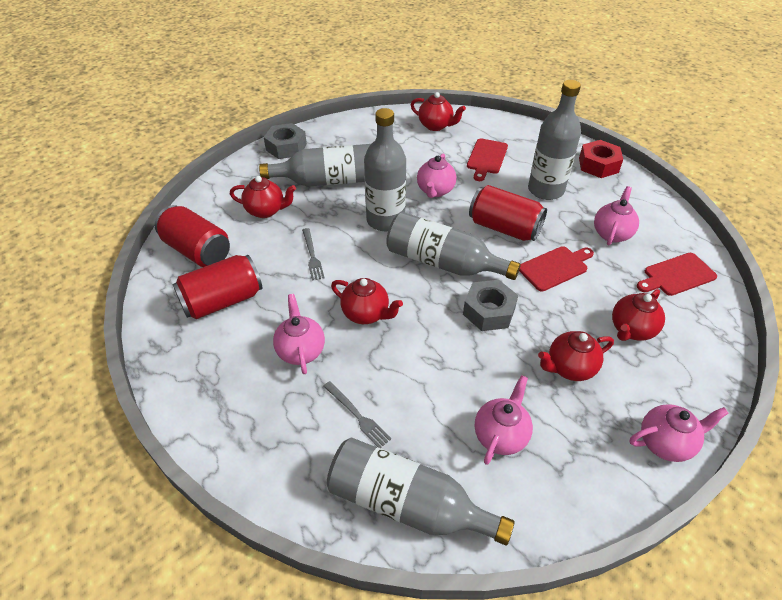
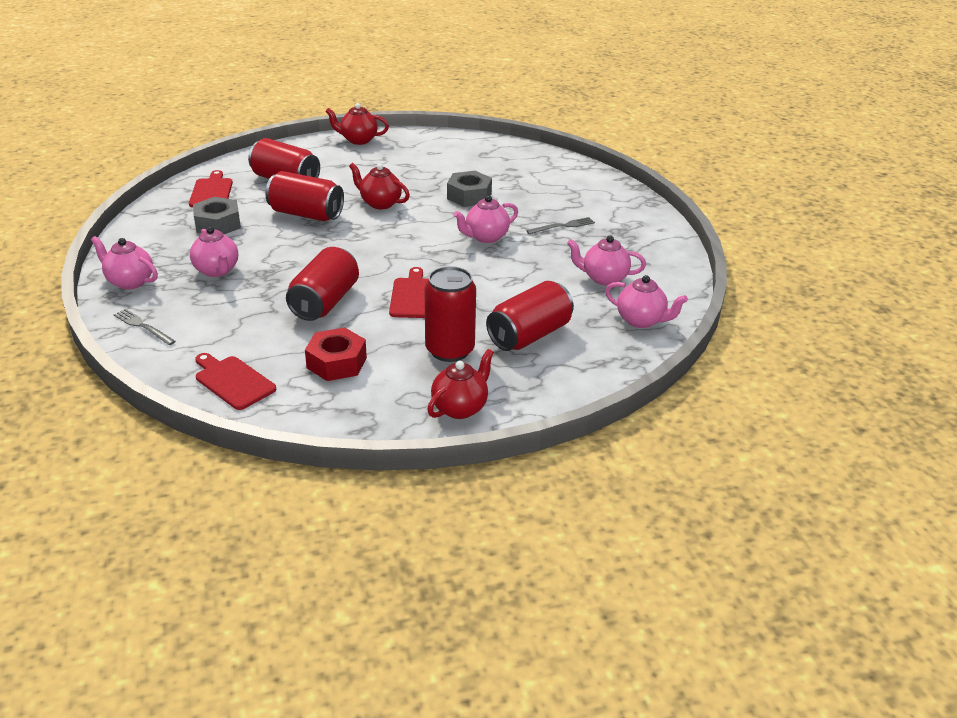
grey bottle: [259,144,371,187] [327,437,515,545] [364,108,406,231] [386,212,521,280] [528,80,581,200] = 5 -> none = 0
red can: [155,205,230,267] [172,255,262,319] [469,185,547,241] = 3 -> [248,138,320,179] [265,171,344,221] [286,247,359,321] [424,266,476,362] [486,281,574,351] = 5
red teapot: [230,176,296,218] [331,278,403,324] [411,92,466,131] [538,331,614,381] [612,289,665,341] = 5 -> [325,103,389,145] [349,163,410,209] [427,349,494,419] = 3

